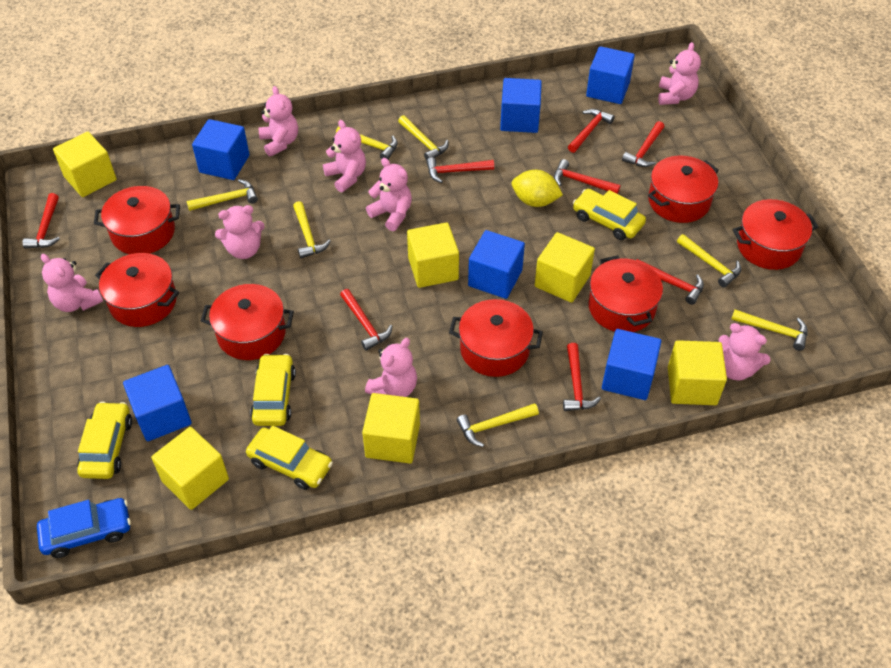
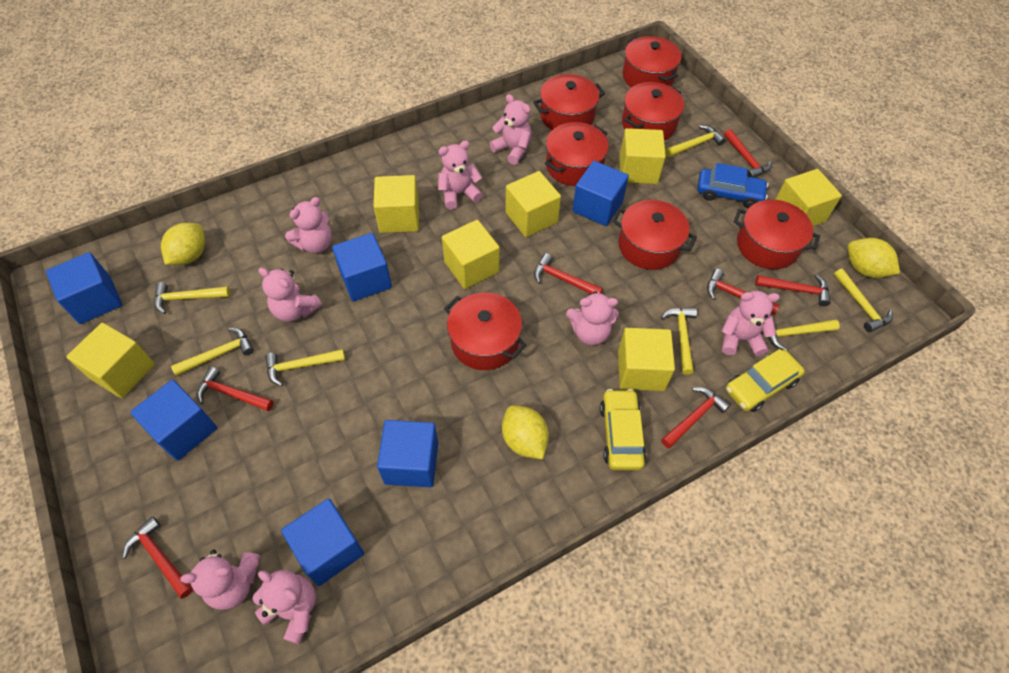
red hammer: [22,193,60,249] [340,289,392,351] [426,157,494,183] [554,159,620,194] [563,343,601,411] [568,109,615,153] [622,121,665,167] [636,259,704,305] = 8 -> [123,517,193,599] [196,367,274,411] [534,253,603,294] [661,387,730,448] [707,269,780,315] [724,129,772,178] [755,274,830,306] = 7
yellow car: [77,402,132,479] [246,426,333,490] [250,354,296,426] [573,189,646,240] = 4 -> [600,389,646,470] [725,349,805,412] = 2
yellow cube: [53,132,117,197] [151,427,229,510] [362,393,420,464] [407,222,459,288] [535,232,595,303] [668,340,727,405] = 6 -> [66,323,155,398] [373,175,419,233] [442,220,500,289] [505,171,561,237] [618,328,675,391] [619,128,666,184] [775,169,842,226] = 7
yellow lemon: [512,170,563,207] = 1 -> [161,223,205,265] [502,405,549,459] [848,238,900,278] = 3

